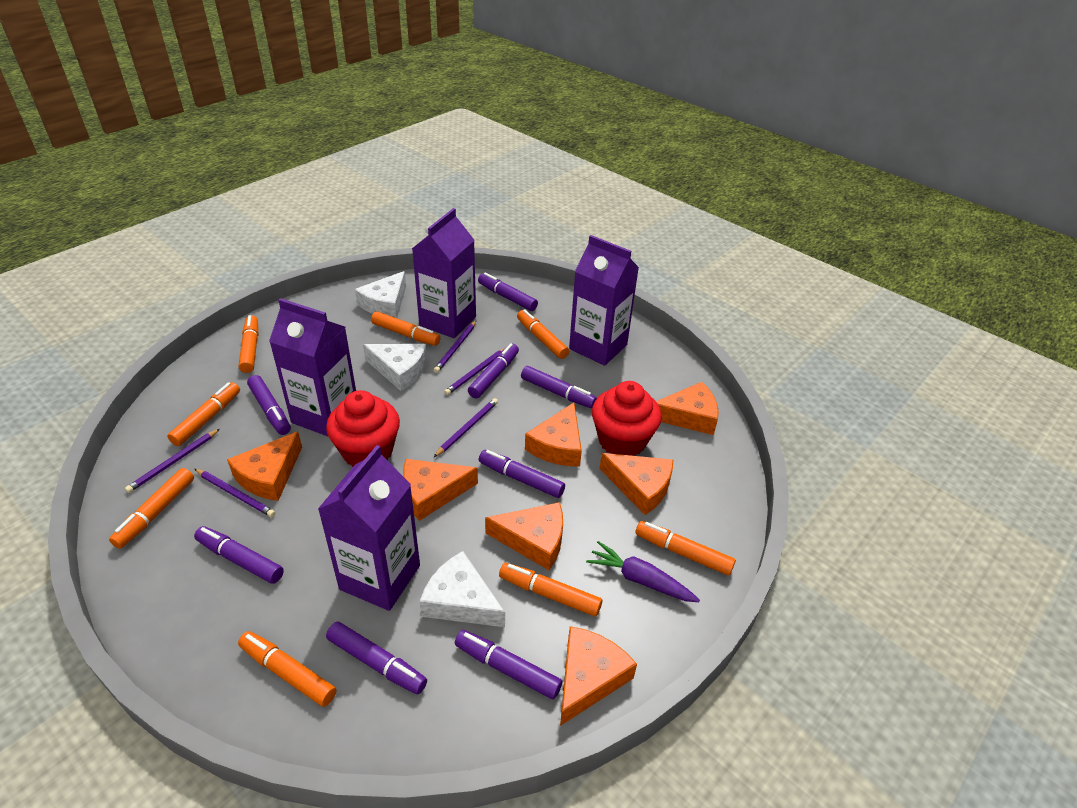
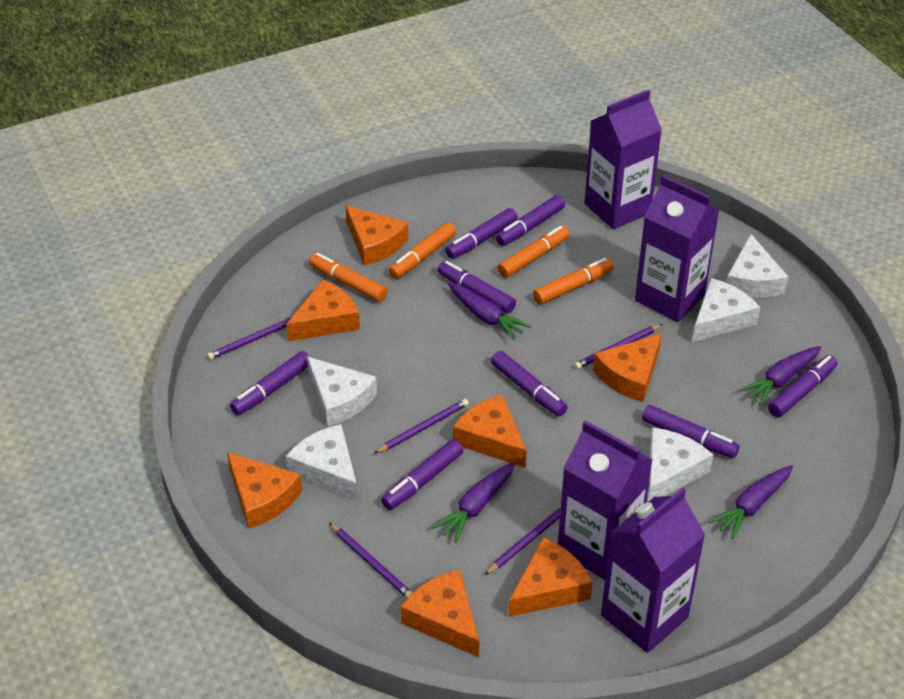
orange marker: [109,468,194,549] [167,382,240,446] [238,631,336,707] [239,315,258,373] [371,311,440,346] [499,563,602,616] [517,309,569,359] [635,521,736,576] = 8 -> [309,253,387,302] [389,222,456,279] [497,226,570,278] [533,258,614,305] = 4
purple carrot: [586,541,700,602] = 1 -> [432,462,515,542] [447,282,531,340] [709,465,793,539] [740,346,822,406] = 4
red cupcake: [326,390,400,467] [592,381,662,456] = 2 -> none = 0
white cheese: [355,271,406,318] [363,344,427,391] [419,551,505,627] = 3 -> [286,424,358,500] [307,357,377,427] [647,428,713,502] [692,278,760,342] [726,234,789,298] = 5

